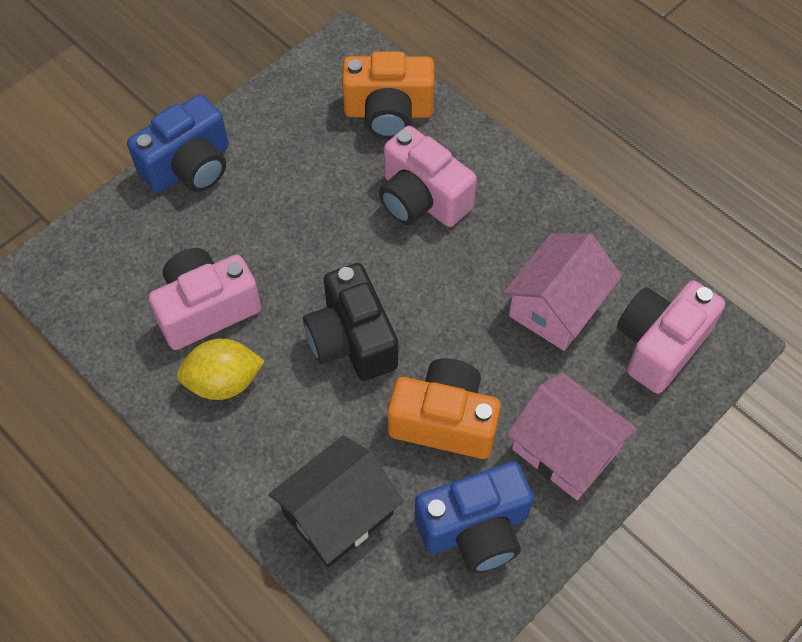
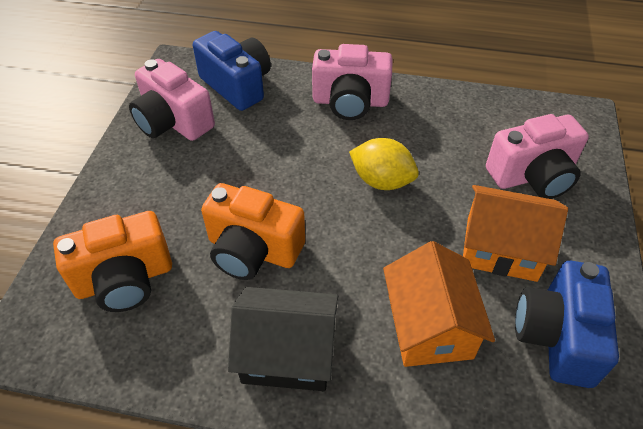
black camera: [303,263,398,381] = 1 -> none = 0
orange house: none = 0 -> [383,241,495,367] [463,185,568,282] = 2
pink house: [503,233,622,351] [507,373,637,500] = 2 -> none = 0

